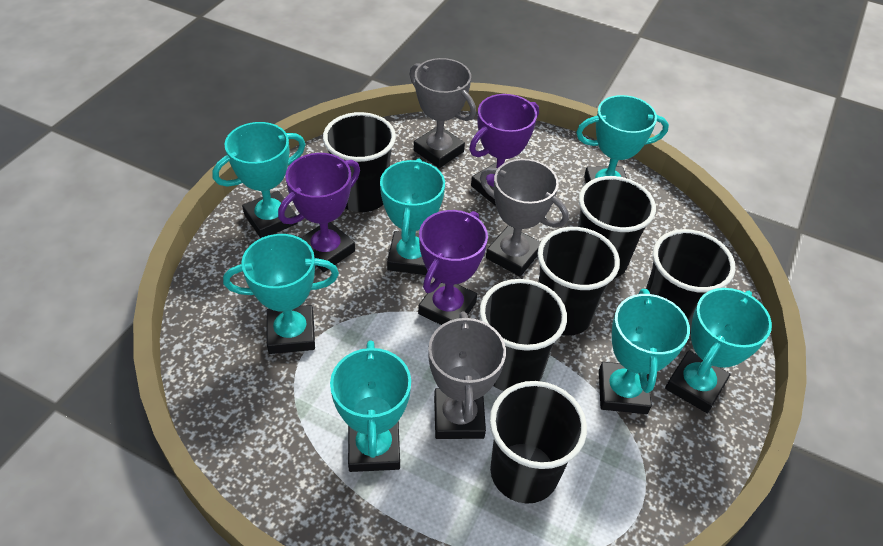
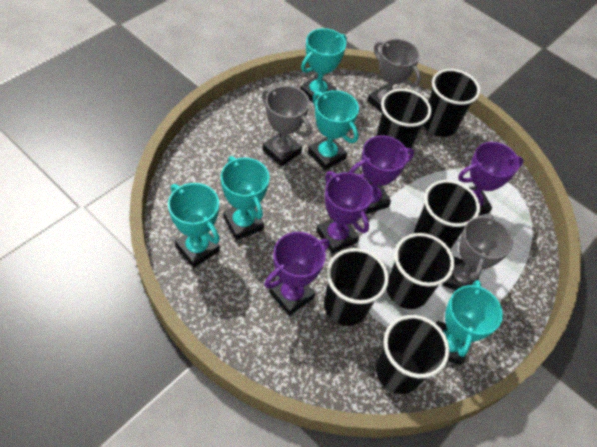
purple trophy: [278,153,360,272] [418,210,488,325] [469,94,539,206] = 3 -> [264,232,330,316] [316,171,374,254] [350,136,414,214] [458,142,524,216] = 4
turquoise trophy: [212,122,305,238] [223,234,339,354] [330,340,411,472] [380,158,445,275] [576,95,669,183] [599,289,690,414] [665,288,772,413] = 7 -> [168,183,220,268] [221,156,270,240] [300,28,347,102] [308,90,359,170] [436,280,503,365] = 5

